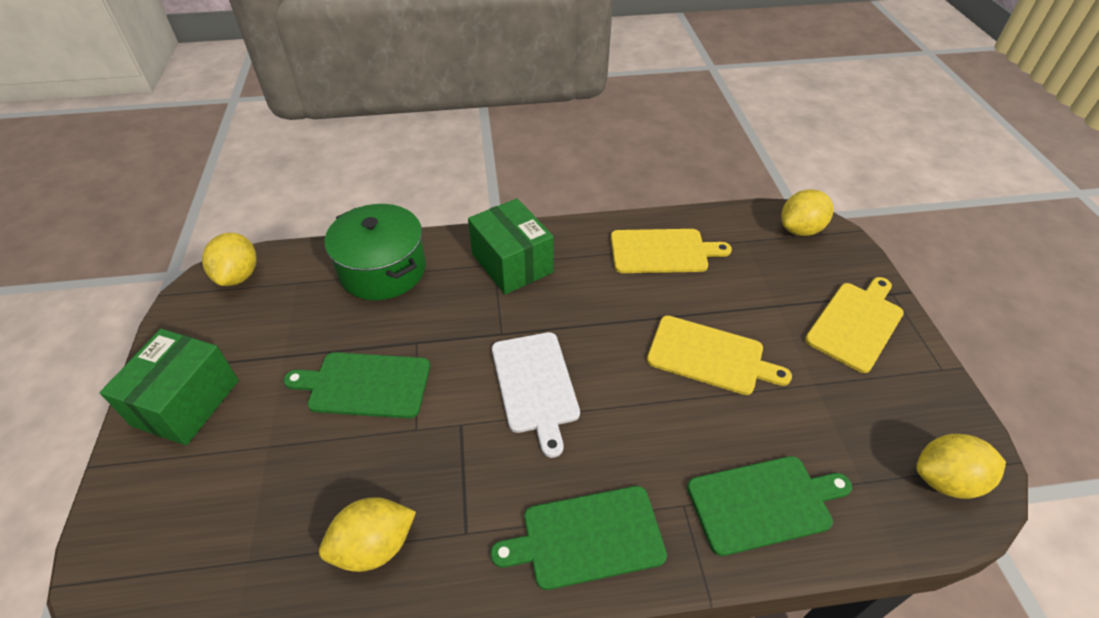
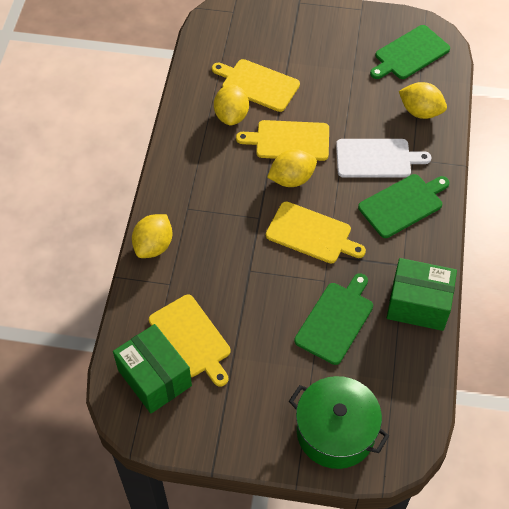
yellow cutting board: [611,229,732,273] [647,316,792,395] [805,277,904,373] = 3 -> [149,295,231,387] [212,59,300,112] [236,120,329,161] [266,201,366,263] = 4

